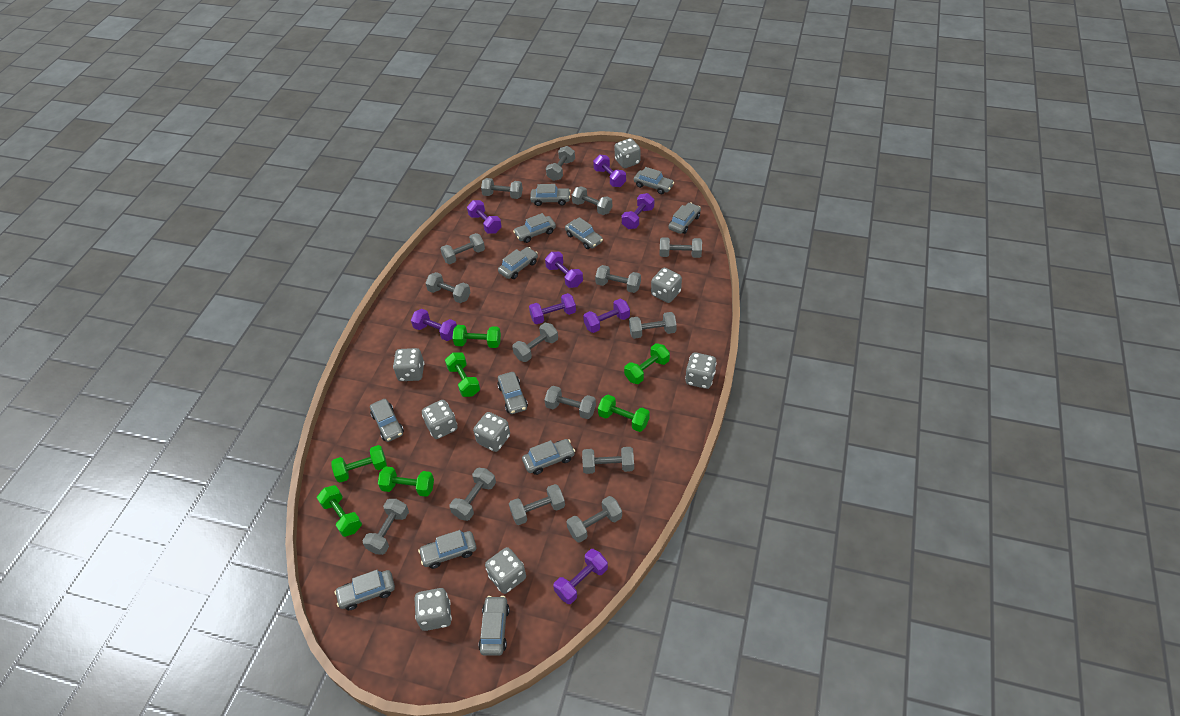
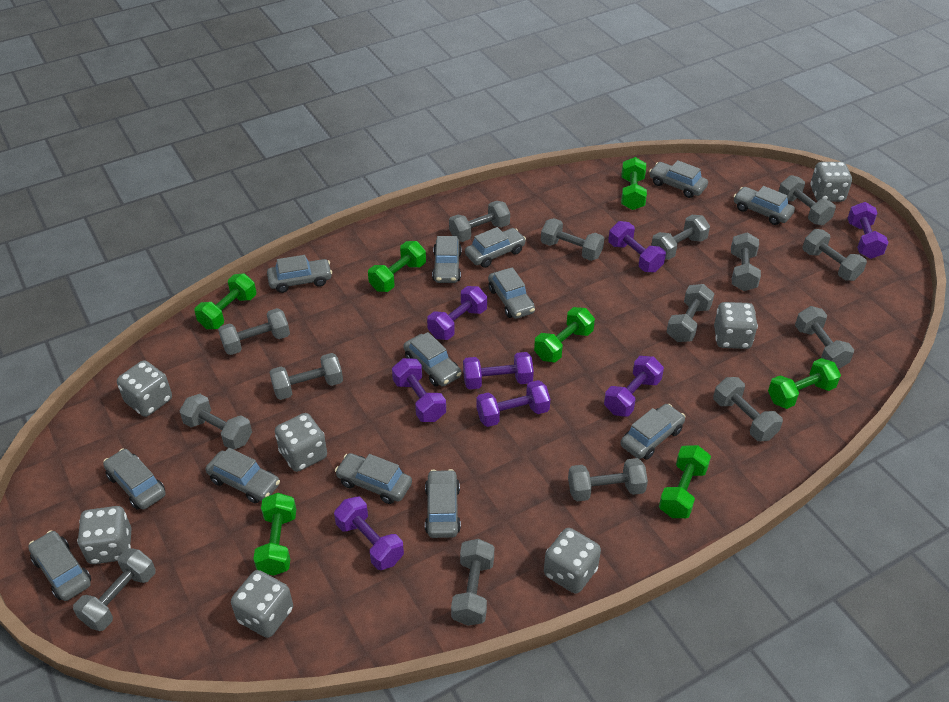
grey car: [335,570,395,610] [370,399,404,442] [418,530,476,569] [479,596,510,656] [497,372,528,414] [498,247,538,279] [513,213,556,243] [522,439,575,475] [530,184,571,206] [565,217,603,249] [634,167,674,194] [669,202,701,234] = 12 -> [28,530,91,601] [103,448,166,510] [206,448,280,504] [267,255,332,293] [335,453,412,504] [404,332,461,387] [425,469,461,538] [432,236,462,283] [465,227,526,268] [488,267,535,319] [621,404,685,460] [649,160,708,198] [733,186,795,225] = 13
grey dice: [393,348,424,381] [414,588,452,631] [422,400,457,439] [473,412,510,452] [485,547,526,594] [615,138,640,168] [651,268,682,303] [685,352,717,389] = 8 -> [77,506,132,564] [117,360,172,417] [231,570,293,638] [275,413,327,472] [544,528,601,594] [714,302,758,349] [810,162,852,202] = 7

